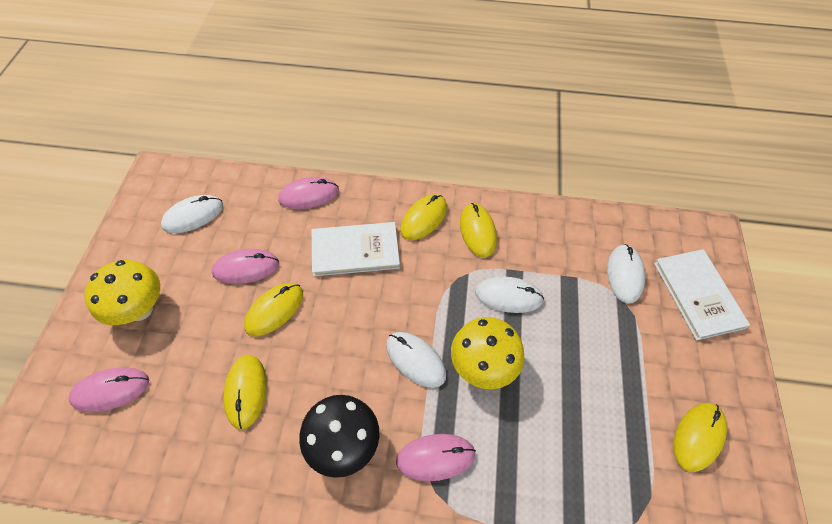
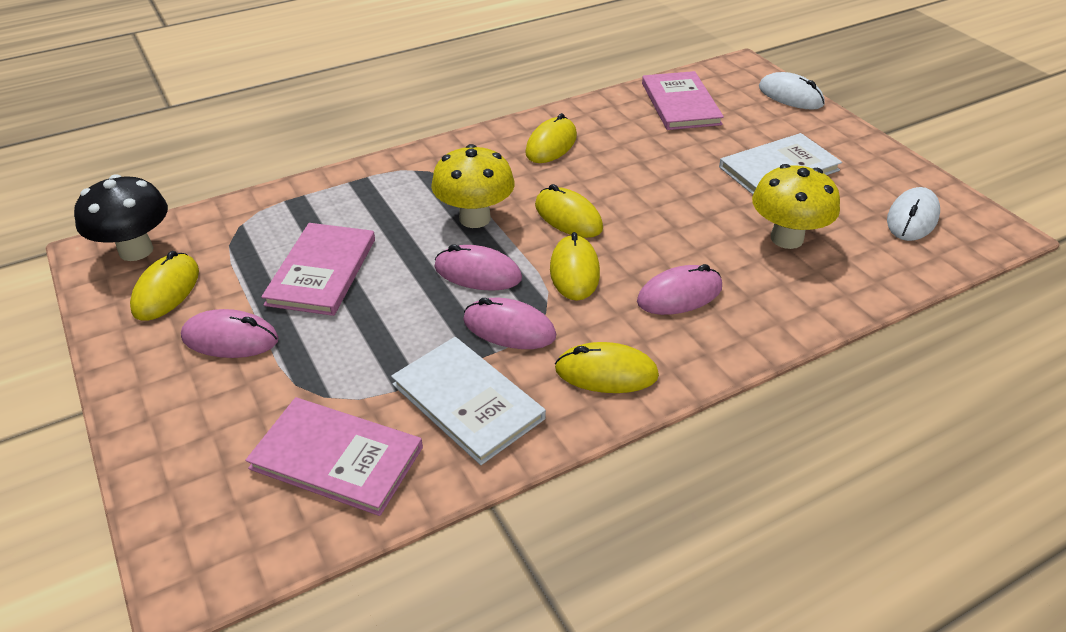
pink book: none = 0 -> [245,397,423,516] [261,223,375,316] [642,71,724,130] = 3
white mouse: [161,195,223,233] [386,332,446,388] [475,277,544,313] [607,244,645,304] = 4 -> [759,72,825,110] [887,187,940,241] = 2

